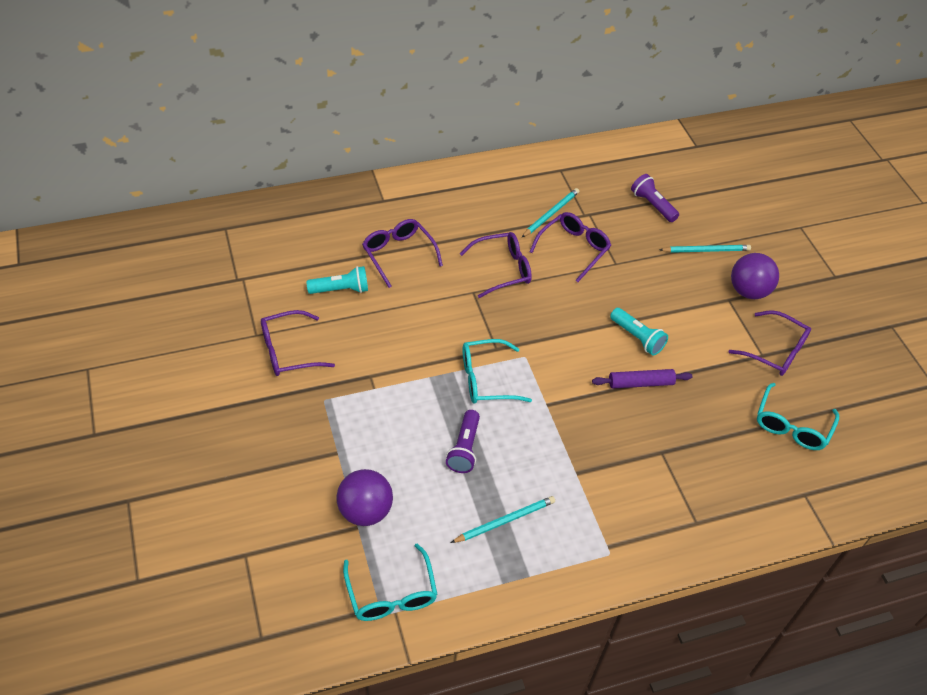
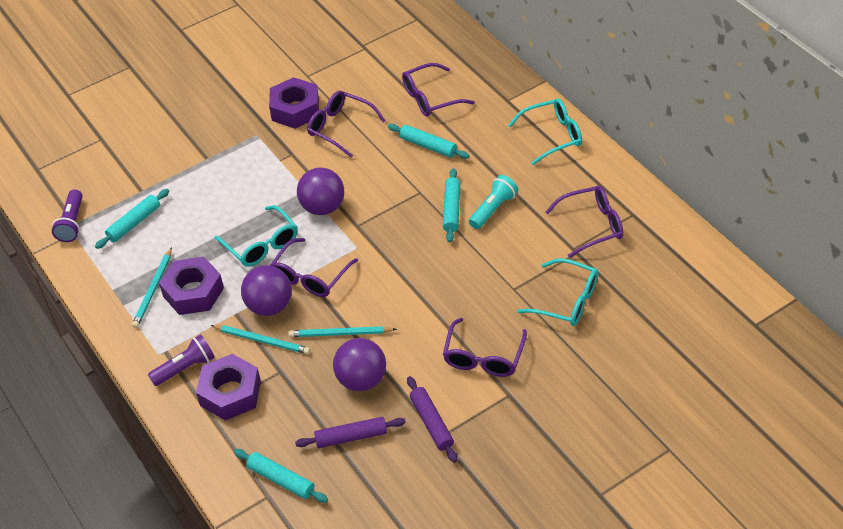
purple ball: [336,469,393,526] [731,253,779,299] = 2 -> [241,265,292,316] [297,168,344,215] [333,338,386,391] = 3
purple nut: none = 0 -> [159,257,224,315] [196,354,261,420] [269,77,319,129] = 3
purple rolling pin: [592,369,693,388] = 1 -> [295,417,406,448] [407,376,457,463] = 2
turquoise flashlight: [306,266,368,294] [610,308,668,356] = 2 -> [469,175,518,229] = 1
turquoise rolling pin: none = 0 -> [95,189,169,249] [234,449,328,503] [388,124,469,159] [443,168,460,242] = 4

